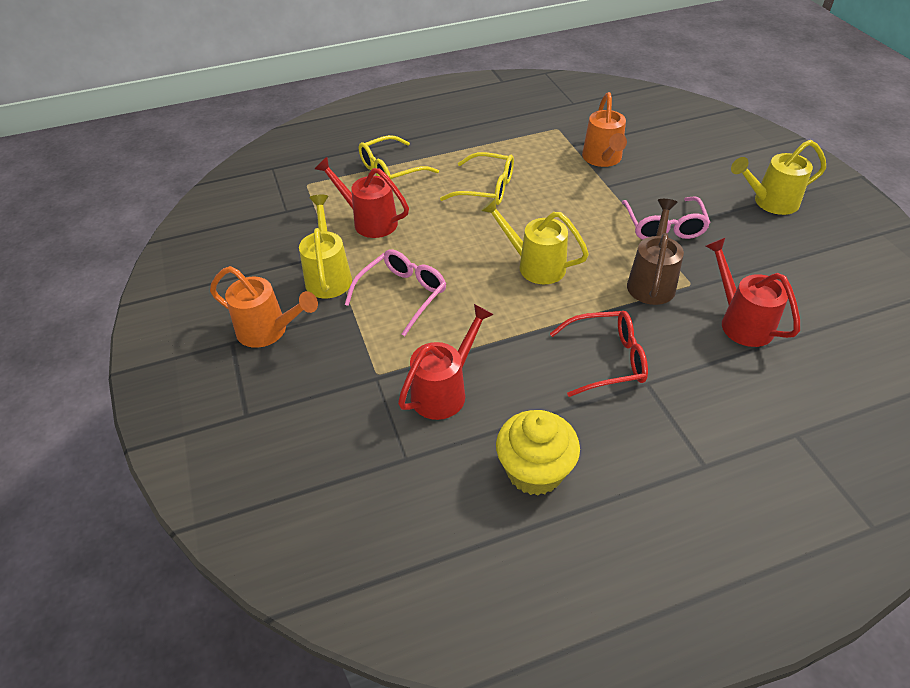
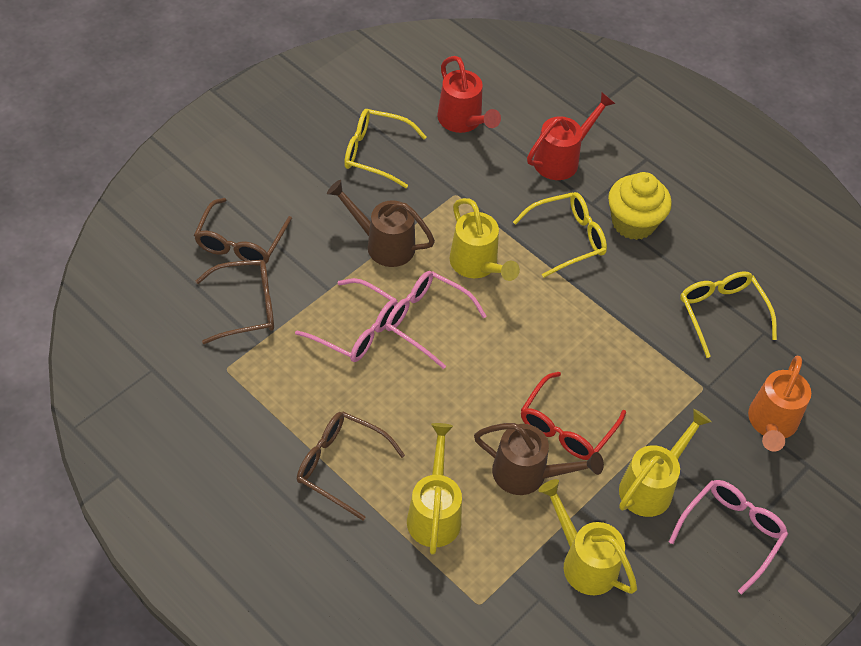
brown glasses: none = 0 -> [194,198,292,266] [196,260,274,344] [297,412,405,520] = 3
brown watering can: [627,199,684,305] = 1 -> [327,180,435,267] [474,423,604,495] = 2
orange watering can: [210,266,318,348] [582,92,627,167] = 2 -> [748,356,811,451] = 1
pink glasses: [345,249,446,336] [621,197,711,240] = 2 -> [295,278,398,362] [385,271,487,369] [669,480,788,595] = 3
red watering can: [315,157,409,238] [398,304,494,420] [706,238,800,347] = 3 -> [437,56,501,133] [527,92,616,180] = 2
yellow glasses: [359,135,439,179] [440,152,514,205] = 2 -> [344,109,427,188] [513,192,607,278] [680,271,777,358] = 3
yellow watering can: [299,195,352,299] [481,198,589,284] [731,140,826,215] = 3 -> [407,423,462,555] [449,198,520,281] [538,479,637,595] [619,409,711,517] = 4

